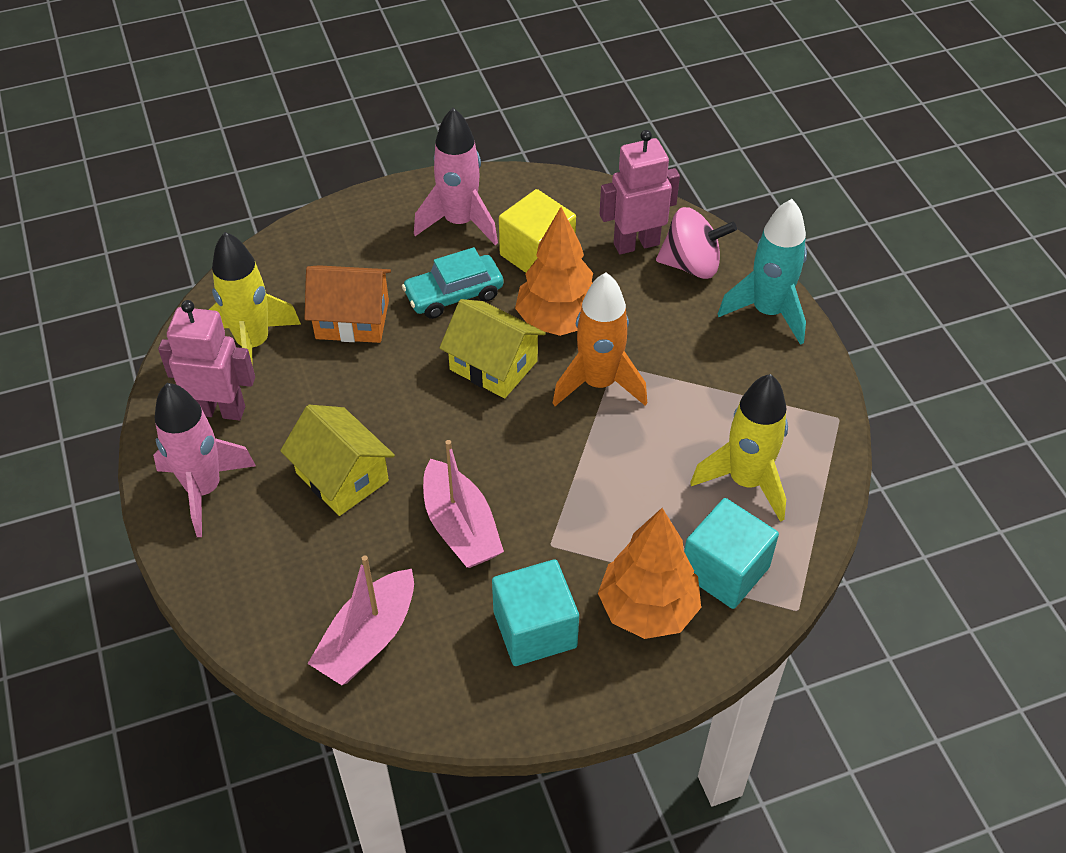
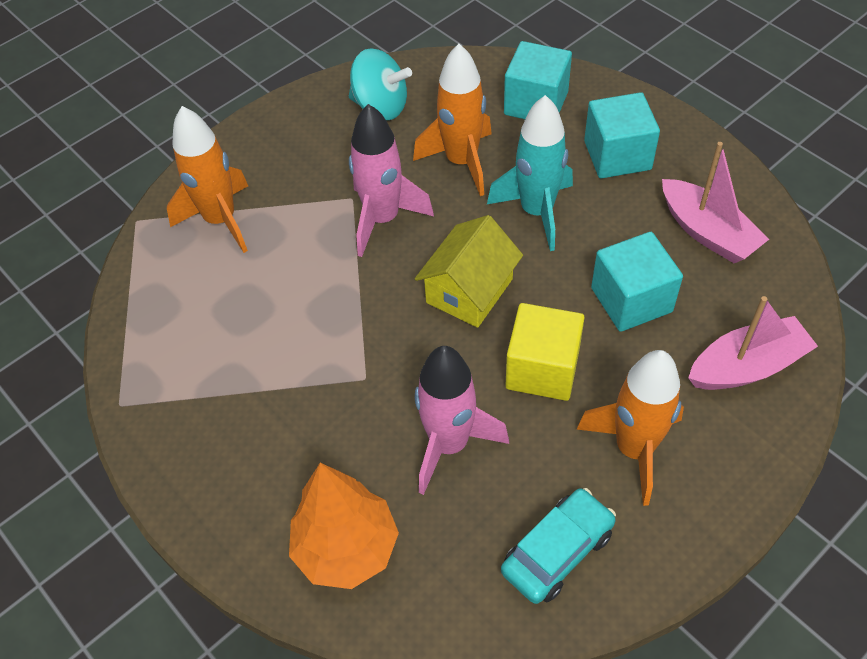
orange house: [305,265,391,343] = 1 -> none = 0
orange rocket: [553,273,647,406] = 1 -> [167,106,248,253] [413,44,492,196] [577,350,684,506] = 3
orange tree: [515,207,593,336] [598,508,701,639] = 2 -> [289,463,399,589] = 1
pink robot: [158,300,255,420] [600,130,680,254] = 2 -> none = 0
pink spinning top: [656,207,737,279] = 1 -> none = 0
turquoise cube: [492,559,579,666] [684,498,779,609] = 2 -> [504,41,572,119] [584,92,660,179] [591,232,683,332] = 3
turquoise spinning top: none = 0 -> [349,48,412,120] = 1
yellow house: [280,405,395,516] [439,299,546,398] = 2 -> [415,215,523,328] = 1
yellow rocket: [209,232,301,366] [690,374,788,522] = 2 -> none = 0

